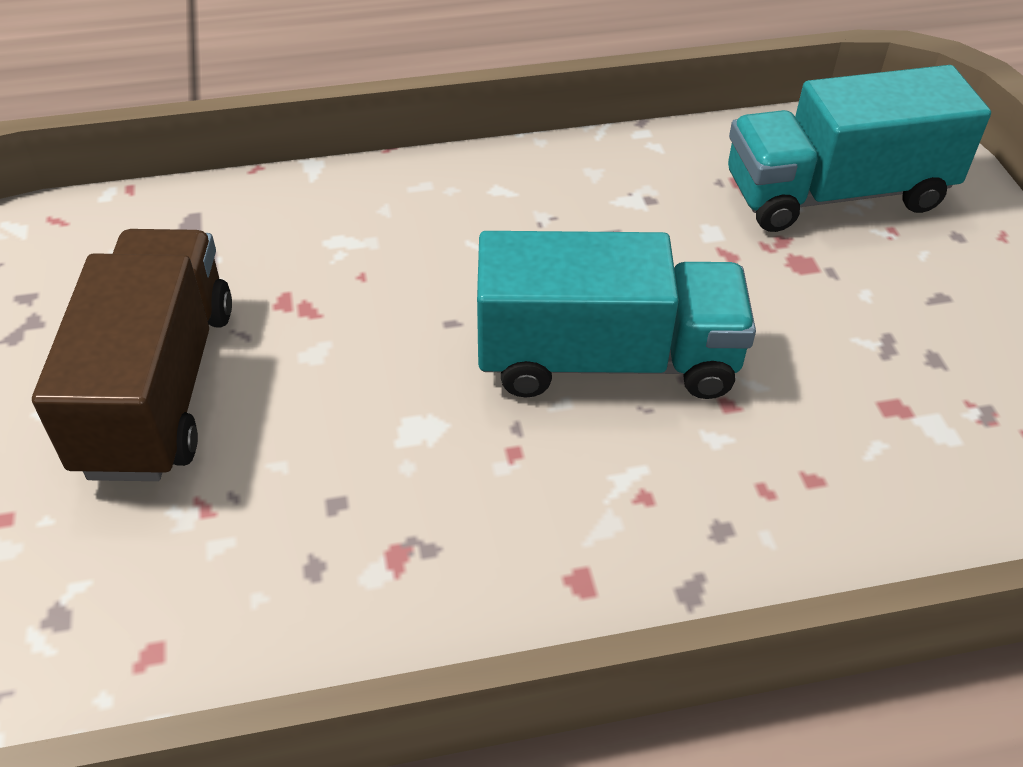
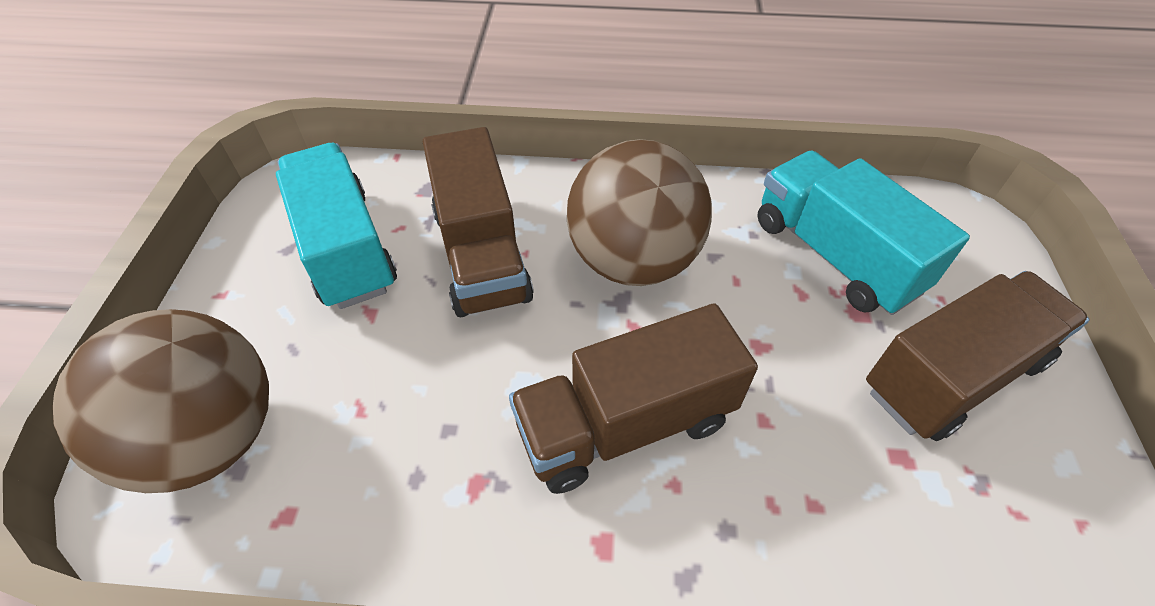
brown ball: none = 0 -> [53,309,269,493] [567,139,712,286] = 2
brown truck: [32,229,232,481] = 1 -> [423,127,534,317] [509,303,758,494] [866,271,1090,441] = 3

